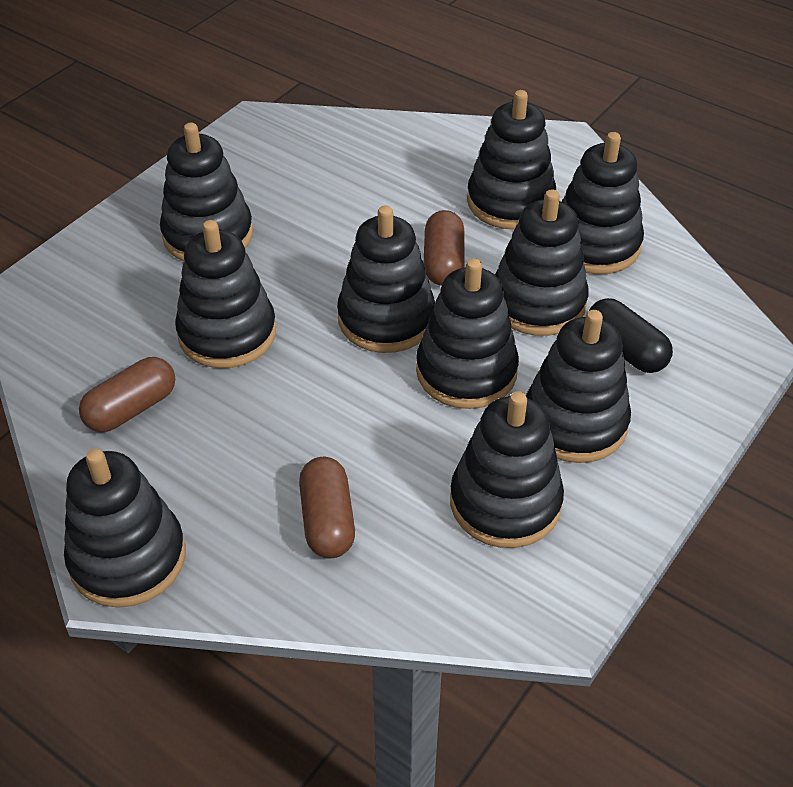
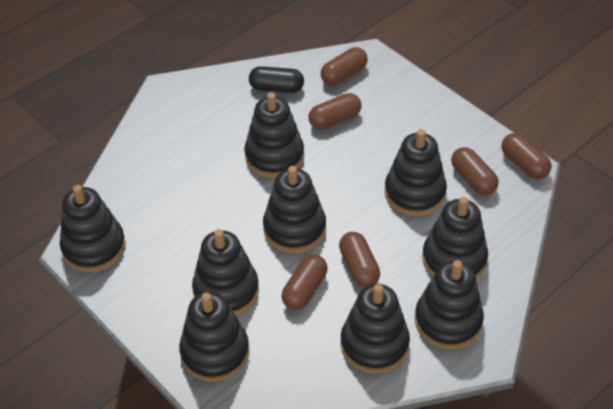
black stacking toy: [64,449,186,608] [160,123,253,261] [175,220,276,368] [337,205,435,353] [416,258,519,409] [450,391,564,548] [467,90,556,230] [495,189,589,336] [526,310,631,463] [562,132,644,274] = 10 -> [60,185,126,272] [179,292,249,382] [192,229,259,316] [244,92,304,178] [263,166,326,253] [341,284,410,374] [385,129,447,216] [415,260,484,349] [422,197,488,279] = 9
brown capsule: [79,357,175,432] [299,457,355,558] [424,210,464,286] = 3 -> [282,255,327,310] [308,93,362,130] [321,47,368,86] [339,232,380,287] [451,147,499,195] [501,133,551,179] = 6

